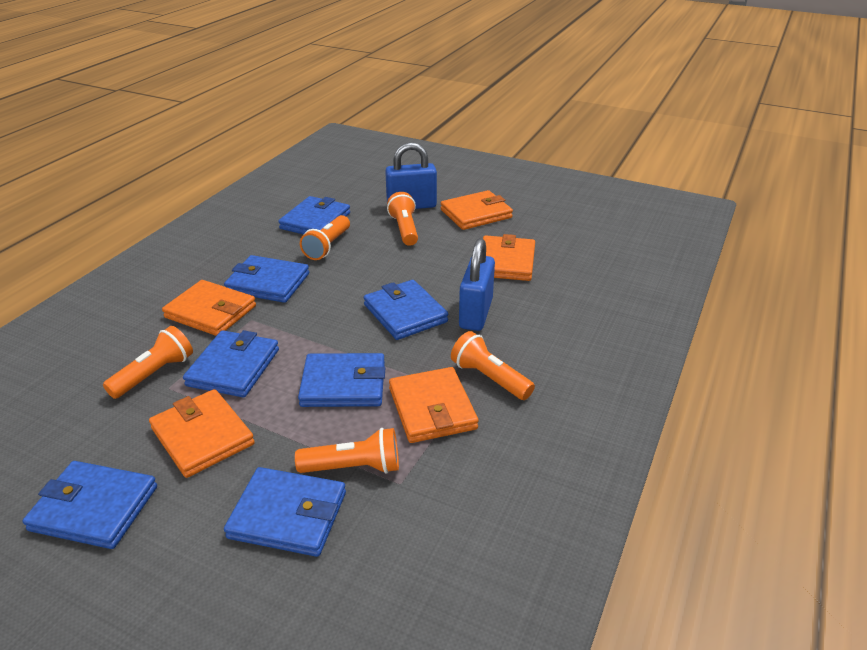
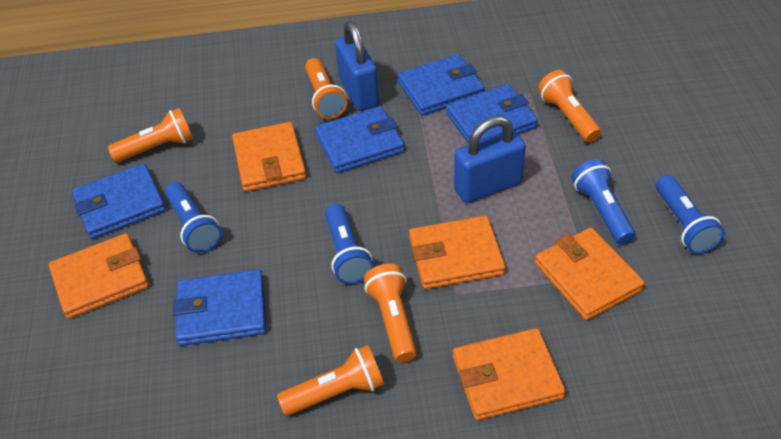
blue flashlight: none = 0 -> [165,182,222,253] [325,204,373,284] [572,159,635,245] [656,175,725,254] = 4
blue wallet: [23,461,157,549] [183,330,279,397] [224,255,309,303] [224,467,346,557] [278,196,350,235] [298,353,385,407] [364,280,448,340] = 7 -> [72,163,166,239] [173,269,266,346] [315,106,405,173] [398,54,485,116] [446,84,538,143] = 5

